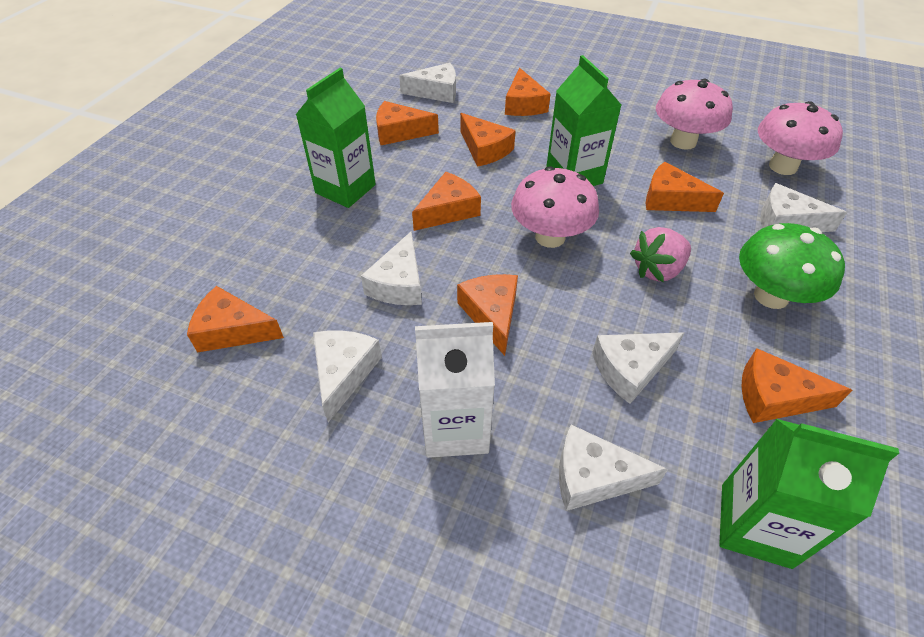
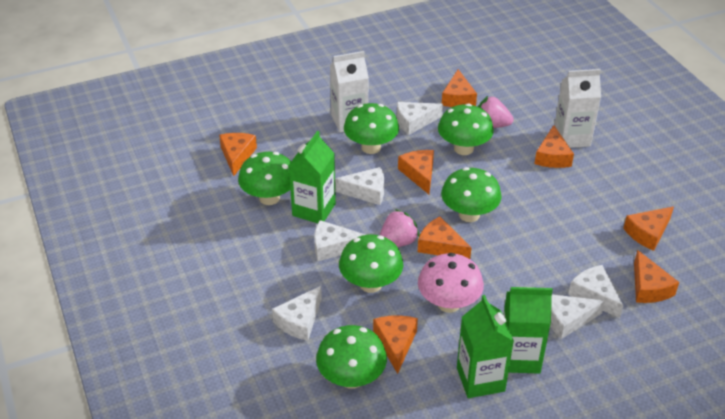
green mushroom: [739,223,845,309] = 1 -> [238,152,291,205] [316,325,387,389] [339,235,403,293] [344,103,399,154] [438,104,494,155] [441,167,502,222] = 6
pink mushroom: [511,166,599,248] [656,79,733,150] [758,101,843,175] = 3 -> [418,253,484,313] = 1
pink strawberry: [630,227,691,282] = 1 -> [380,209,419,247] [478,96,514,128] = 2
white carton: [415,322,495,458] = 1 -> [330,51,369,132] [554,69,601,148] = 2

